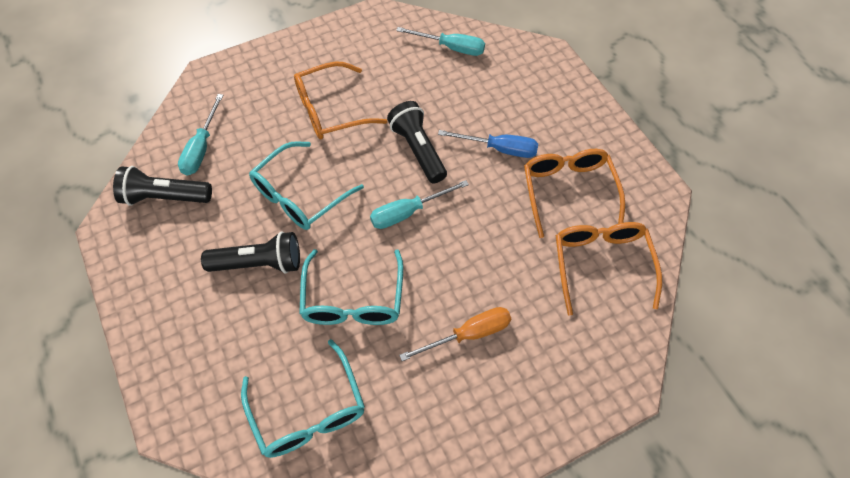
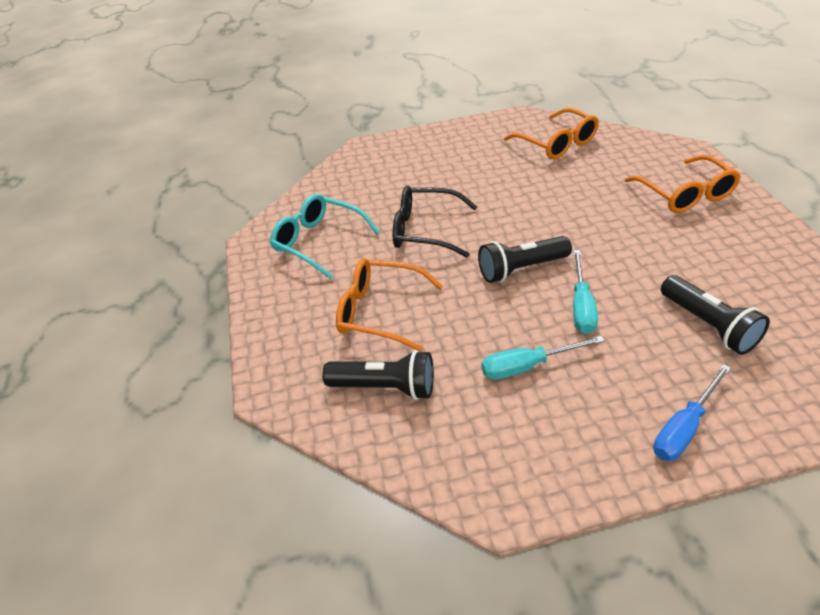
black glasses: none = 0 -> [393,185,477,257] = 1
orange screwdriver: [399,307,511,361] = 1 -> none = 0
turquoise glasses: [241,339,365,458] [249,141,364,230] [299,249,403,325] = 3 -> [270,194,380,279] = 1
turquoise screwdriver: [178,94,223,175] [370,180,469,229] [396,27,485,56] = 3 -> [482,336,605,380] [573,250,598,334] = 2

